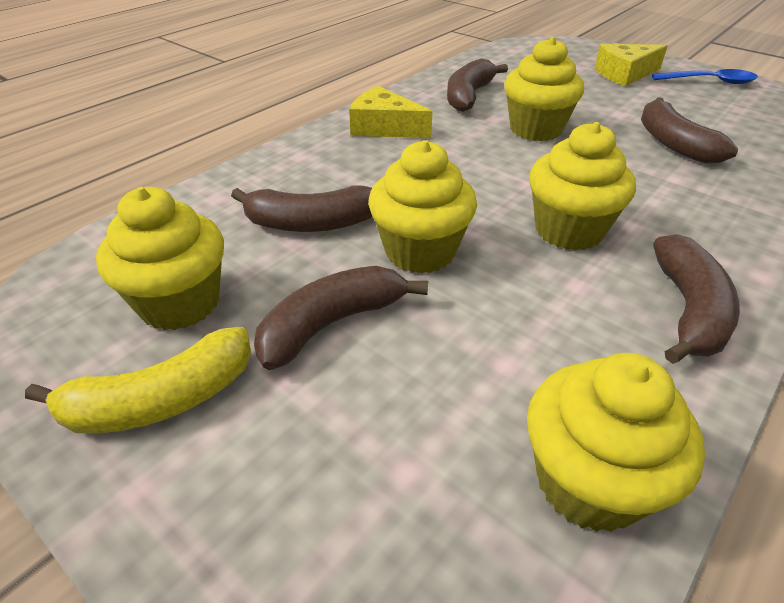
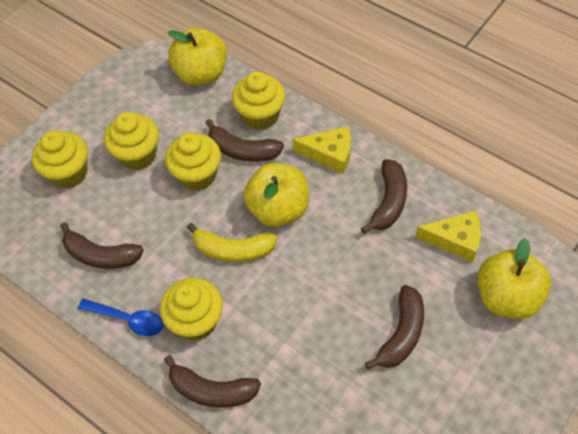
yellow apple: none = 0 -> [168,28,227,85] [243,163,309,227] [477,238,551,319] = 3

